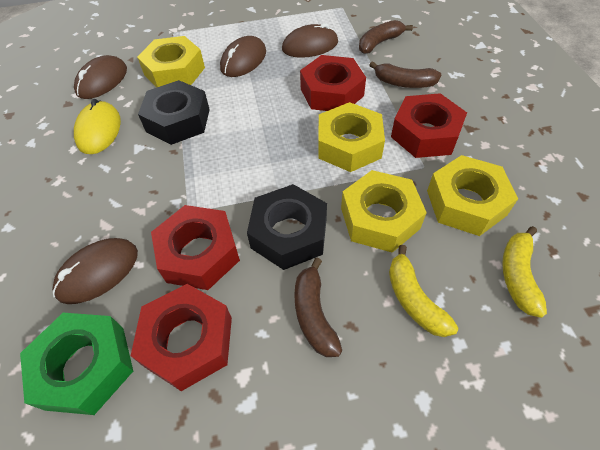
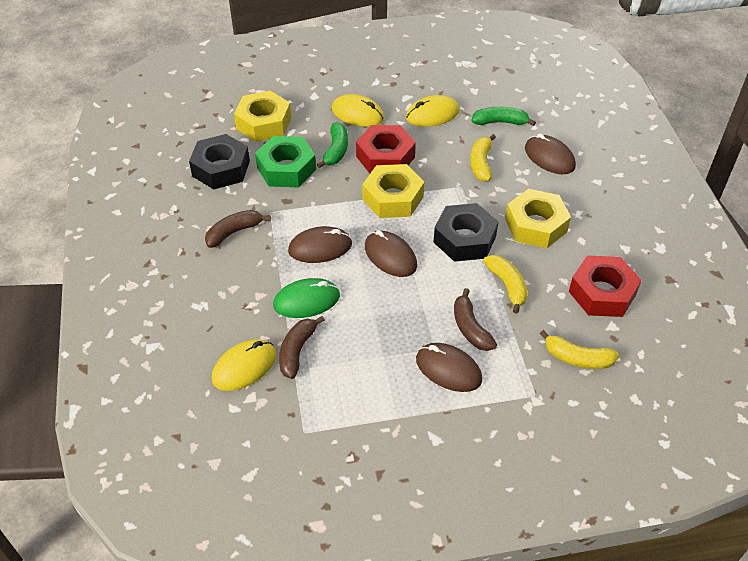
green banana: none = 0 -> [317,122,348,168] [471,107,536,126] = 2
green mouse: none = 0 -> [273,278,340,318] = 1
red nut: [131,284,232,391] [151,205,240,290] [300,55,366,111] [391,93,467,158] = 4 -> [356,125,416,173] [569,255,641,317] = 2
yellow banana: [389,245,458,337] [502,226,547,318] = 2 -> [470,134,496,181] [483,255,528,314] [540,330,619,369] = 3
yellow mouse: [74,99,121,154] = 1 -> [212,339,276,391] [332,94,384,127] [406,95,459,127] = 3
yellow nut: [137,36,205,88] [318,102,385,172] [341,170,427,253] [427,155,518,236] = 4 -> [234,91,291,142] [362,164,424,218] [505,189,571,248] = 3

